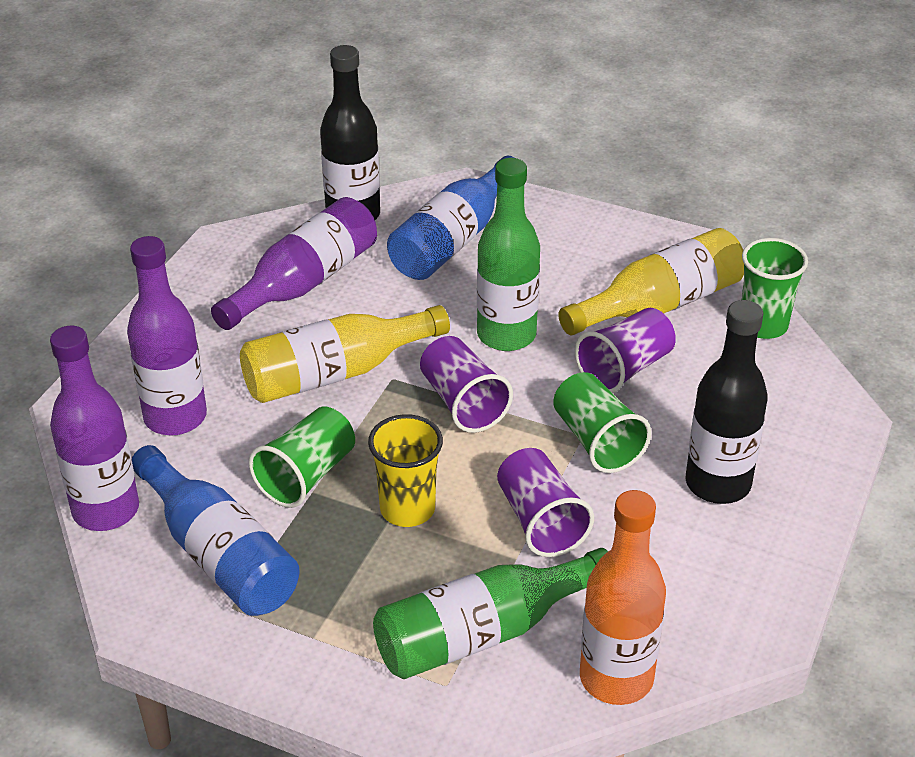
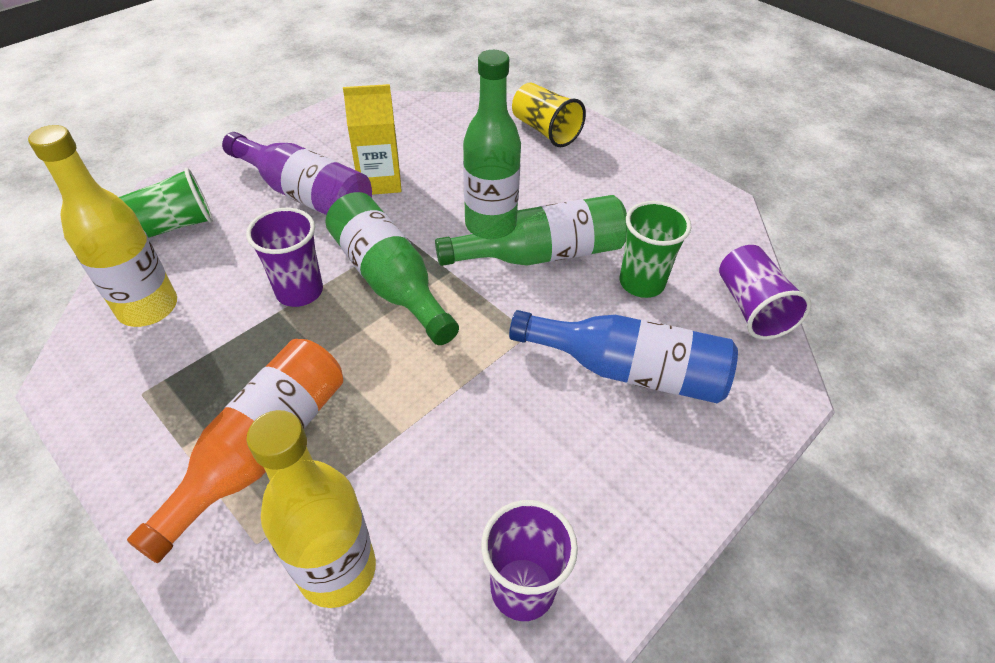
black bottle: [320,45,380,220] [686,300,768,504] = 2 -> none = 0
blue bottle: [132,445,300,616] [387,156,514,280] = 2 -> [509,310,738,404] = 1
green bottle: [373,548,608,679] [477,158,540,351] = 2 -> [325,192,459,345] [435,195,627,266] [463,50,521,234] = 3
green cup: [249,407,355,508] [553,372,651,473] [742,238,808,339] = 3 -> [119,168,213,238] [620,201,691,298] = 2
purple bottle: [50,326,139,531] [127,236,207,435] [211,197,377,330] = 3 -> [222,132,372,215] = 1
yellow carton: none = 0 -> [343,84,402,195] = 1

